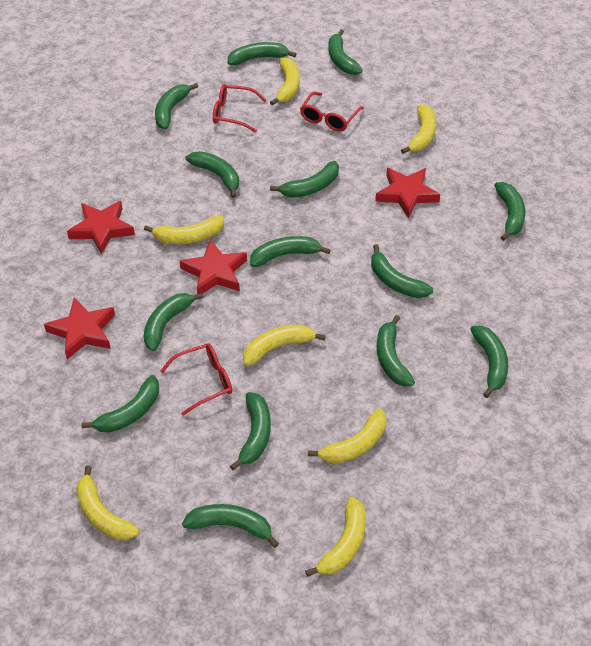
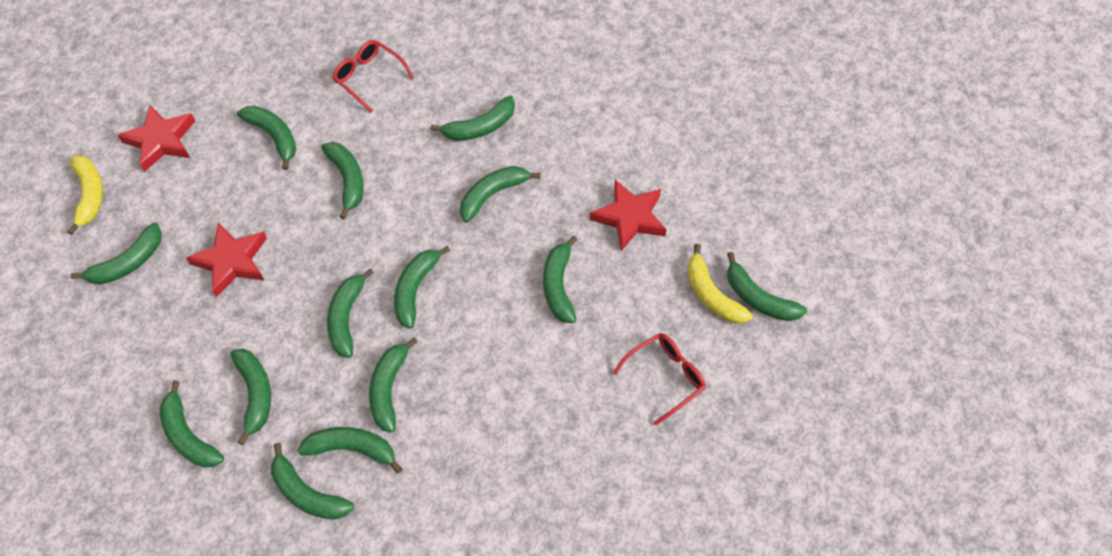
red glasses: [161,343,232,416] [213,84,267,133] [300,92,364,131] = 3 -> [332,40,414,113] [613,333,706,426] = 2
red star: [44,298,115,359] [67,201,135,254] [180,239,247,294] [375,168,440,218] = 4 -> [118,105,195,172] [186,222,267,297] [590,180,667,251] = 3
yellow banana: [76,466,139,540] [144,216,224,244] [243,325,326,366] [270,57,300,106] [305,497,366,577] [308,408,386,463] [401,105,436,154] = 7 -> [67,155,103,235] [687,244,753,324] = 2

